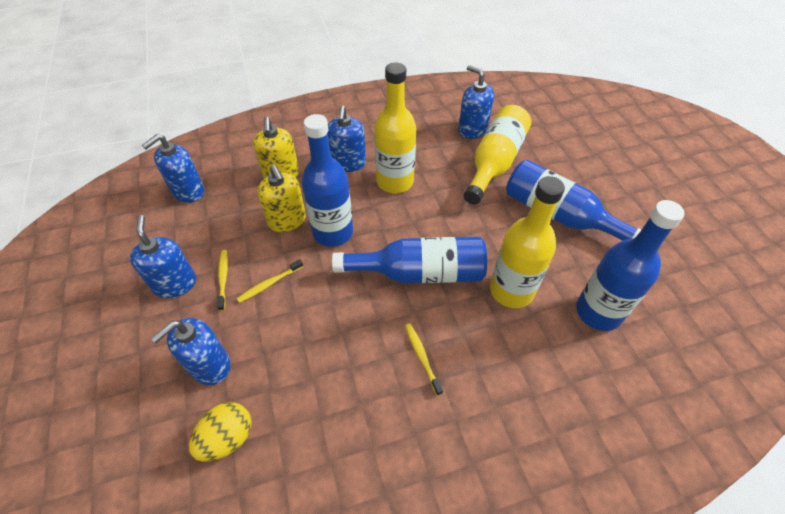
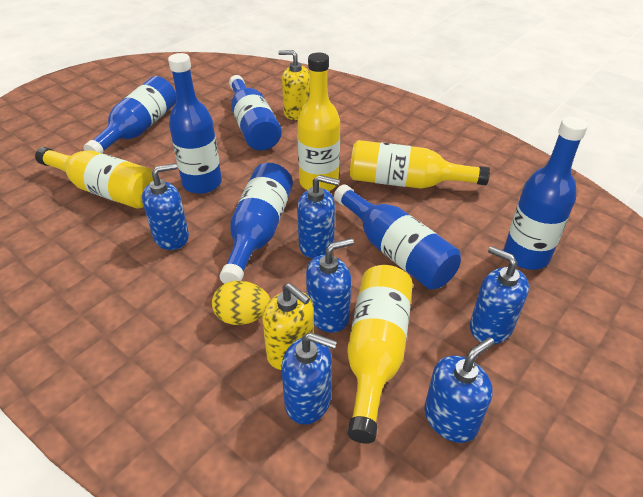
blue bottle: [302,114,353,247] [332,237,487,283] [506,160,642,241] [576,200,685,331] = 4 -> [83,76,176,154] [168,53,222,194] [220,163,293,284] [229,75,282,151] [334,184,461,290] [504,117,588,270] = 6
blue soap dispenser: [130,215,196,298] [142,134,204,203] [151,318,231,385] [327,106,366,172] [458,65,494,139] = 5 -> [142,163,189,250] [281,332,337,425] [297,175,339,258] [306,238,354,333] [424,337,495,443] [470,246,529,344] = 6
yellow bottle: [374,63,416,193] [464,105,531,204] [490,176,565,308] = 3 -> [35,147,153,208] [297,53,340,191] [347,265,413,444] [350,140,490,189] = 4
yellow toothbrush: [217,250,228,311] [237,259,303,303] [405,323,443,396] = 3 -> none = 0

